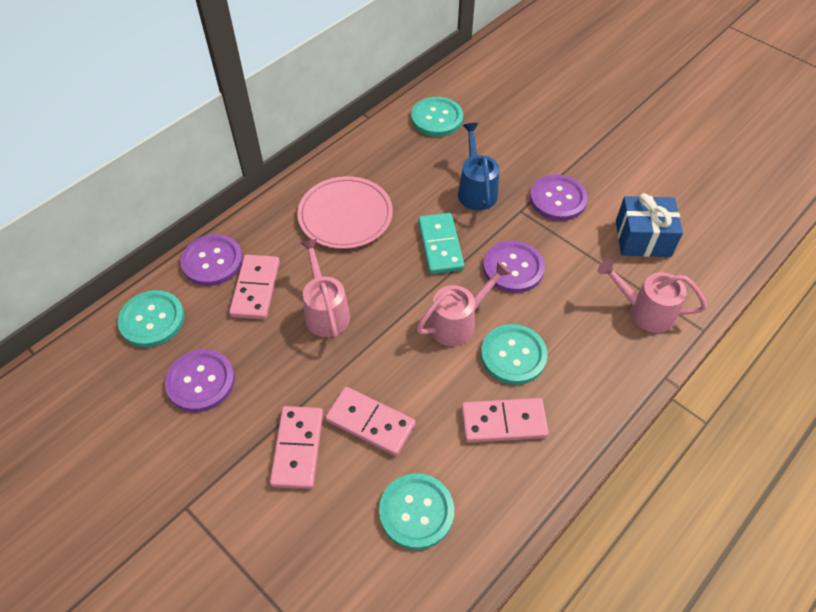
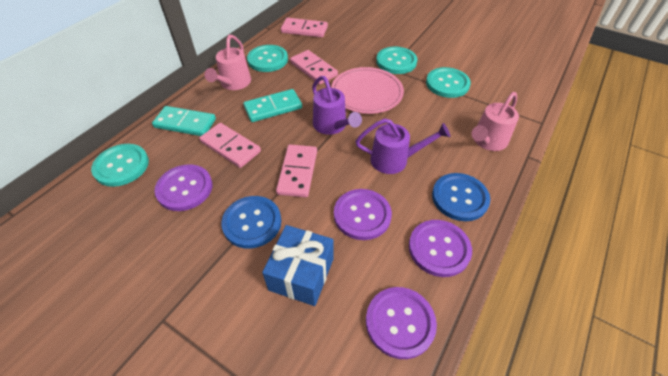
blue button: none = 0 -> [221,196,281,249] [432,173,490,221] = 2
blue watering can: [458,123,499,211] = 1 -> none = 0
pink watering can: [300,239,350,338] [417,261,511,346] [598,259,707,333] = 3 -> [205,35,251,90] [471,92,519,151] = 2
purple watering can: none = 0 -> [312,76,362,135] [356,118,450,174] = 2
turquoise domino: [418,213,464,274] = 1 -> [152,106,216,136] [243,89,302,122] = 2

